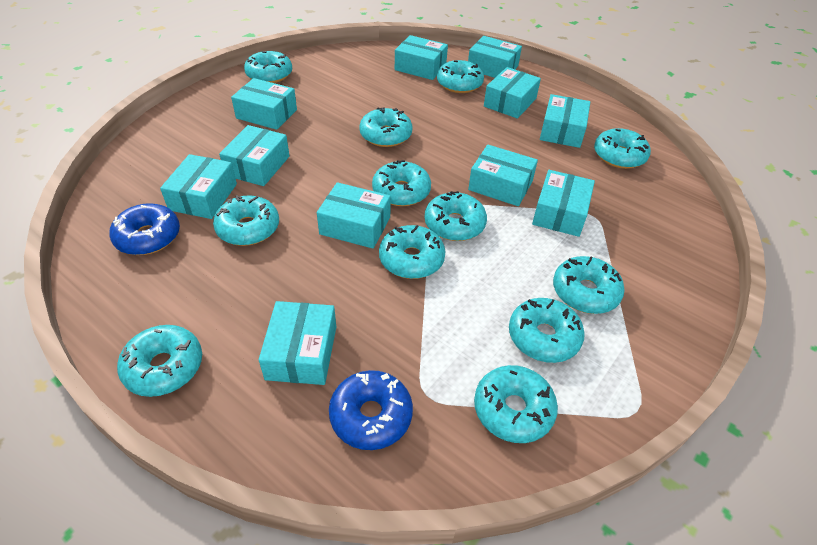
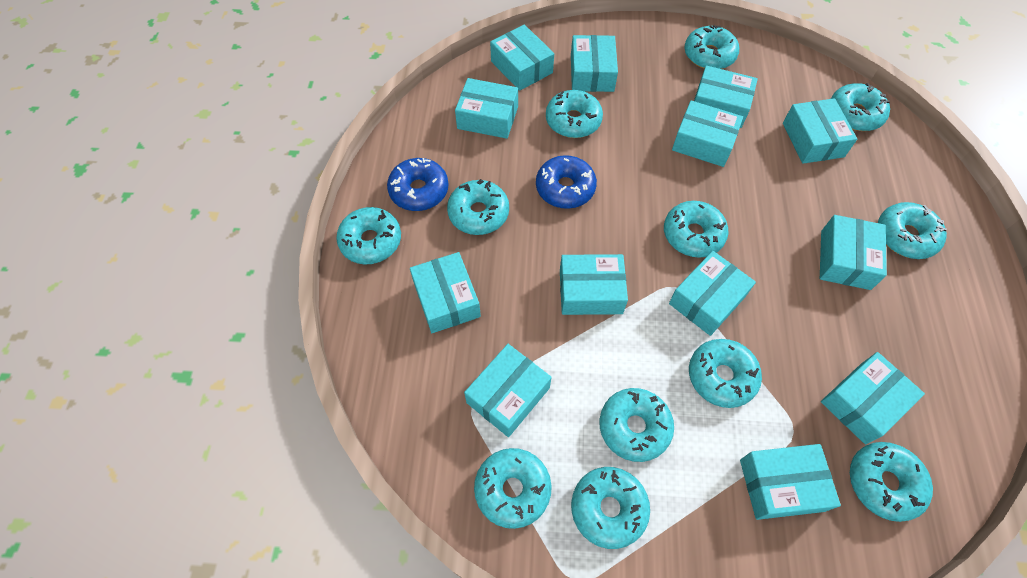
turquoise box: [160,154,237,219] [219,125,290,186] [231,78,297,130] [259,301,336,385] [317,182,391,249] [395,35,448,80] [468,36,522,78] [468,145,538,206] [484,67,541,119] [532,170,595,237] [540,94,590,148] = 11 -> [410,252,481,333] [455,78,518,139] [464,344,552,437] [490,25,554,91] [560,254,628,315] [571,35,618,92] [669,251,756,336] [672,100,743,167] [694,66,758,128] [740,444,841,520] [783,98,857,164] [820,215,887,290] [821,352,925,444] = 13

